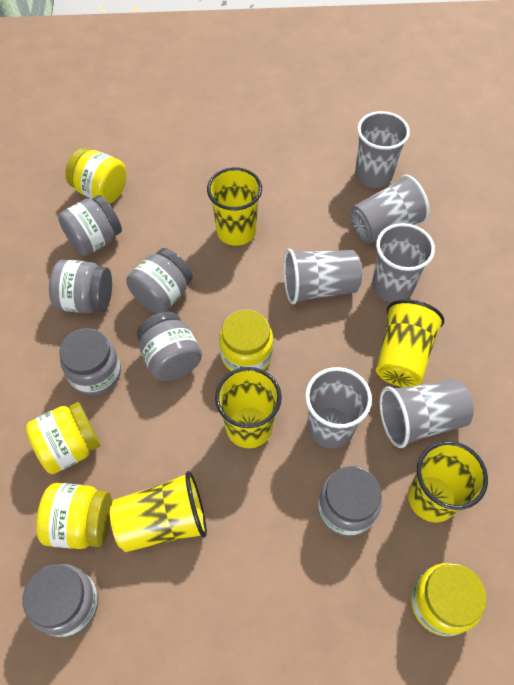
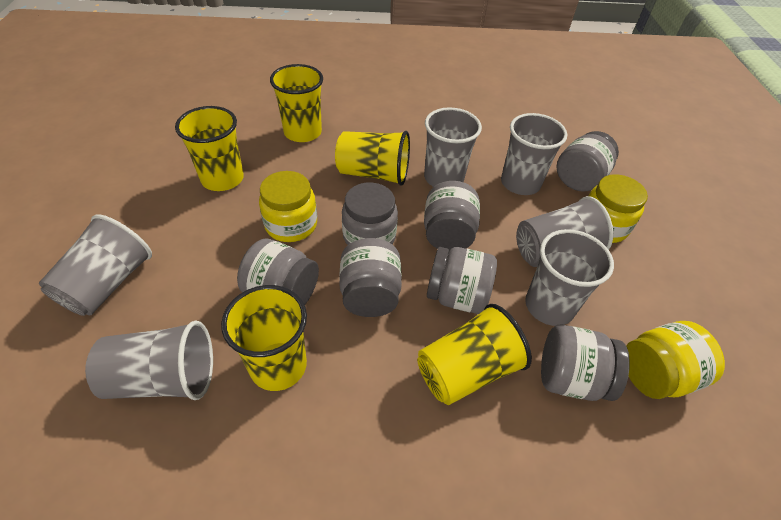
yellow jar: [25,402,101,474] [36,483,112,549] [65,148,127,204] [219,309,273,371] [411,563,487,636] = 5 -> [259,171,317,242] [588,174,648,243] [626,321,725,399] = 3

